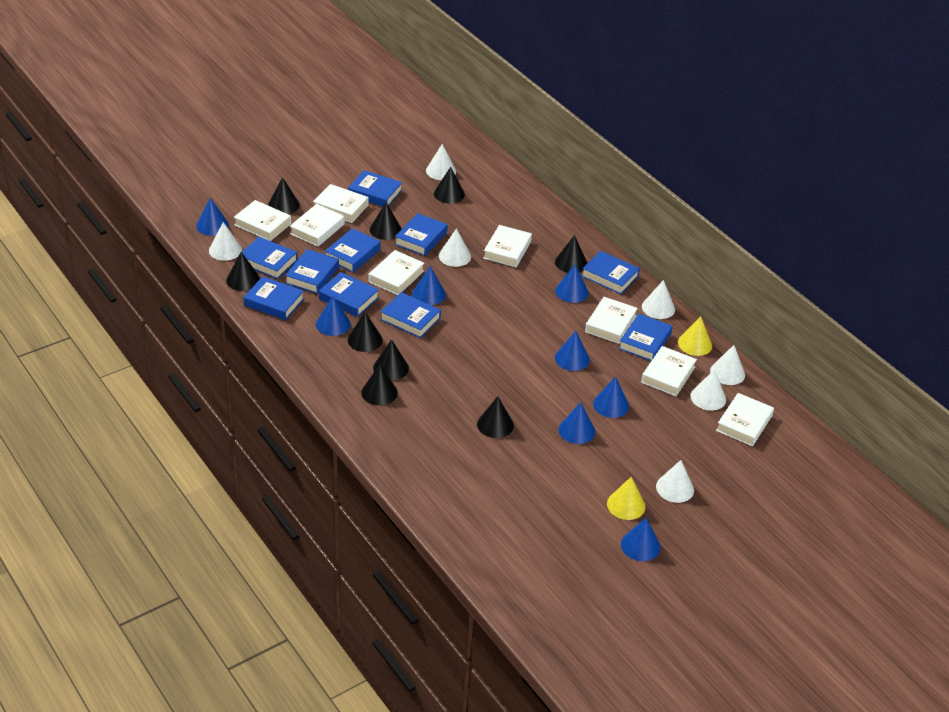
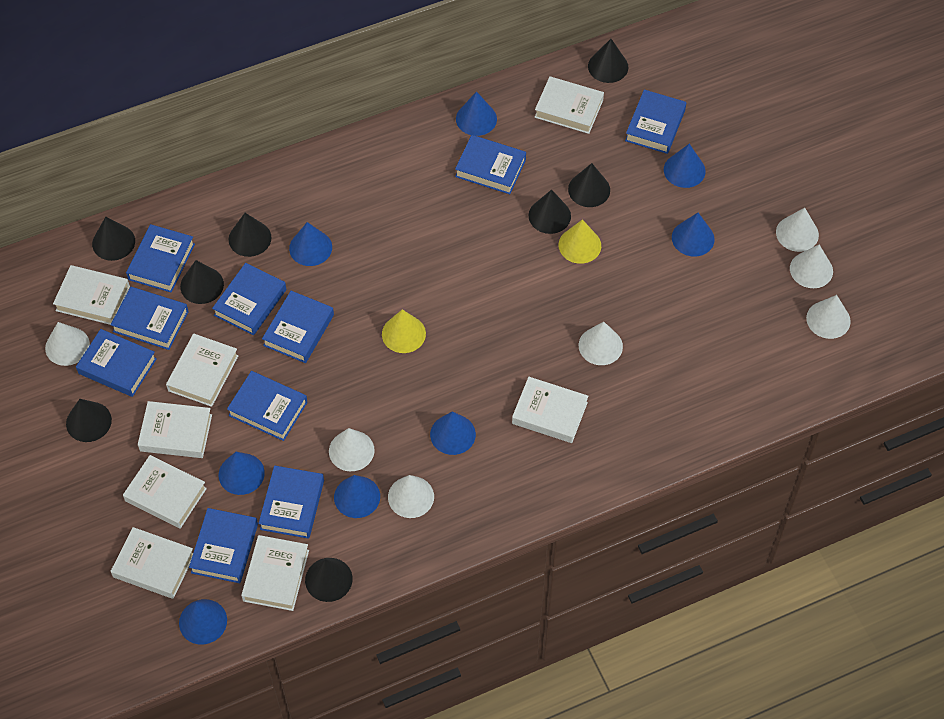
black cone: [226,252,260,291] [268,177,300,214] [348,312,383,352] [361,364,398,406] [370,202,402,240] [373,339,409,380] [434,167,465,204] [477,396,514,438] [555,235,587,273] = 9 -> [66,399,112,442] [92,217,135,261] [180,260,224,304] [229,213,272,257] [305,558,353,602] [529,190,571,234] [568,163,610,207] [588,39,628,83] = 8

